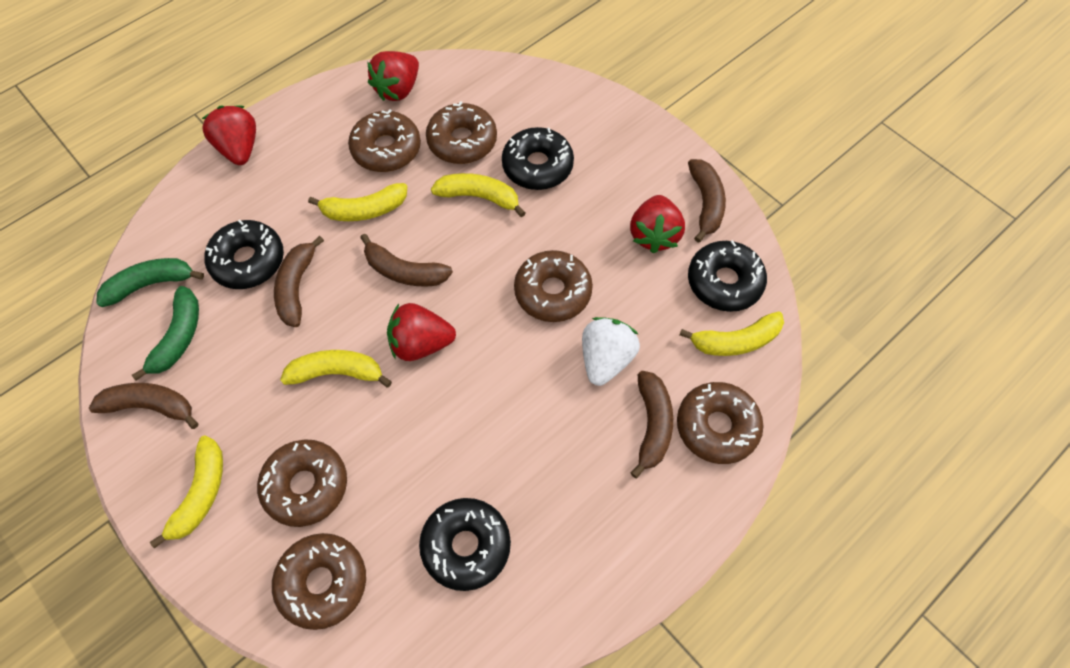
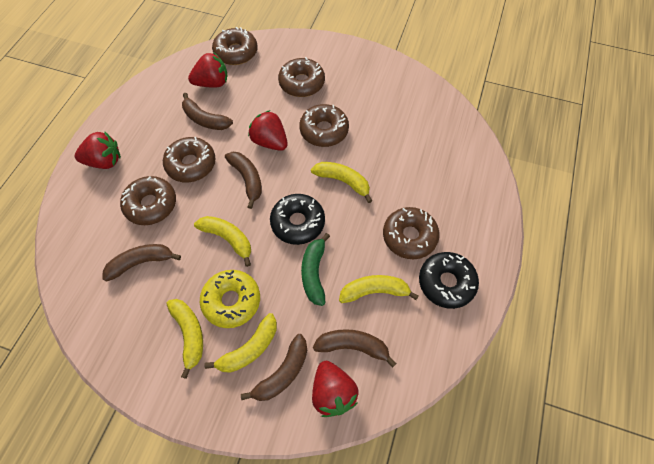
black donut: [204,220,284,289] [419,498,511,591] [502,127,574,190] [688,240,767,312] = 4 -> [270,194,325,245] [419,252,479,309] = 2
green banana: [96,258,204,307] [132,286,199,381] = 2 -> [301,233,330,306] = 1
white strawberry: [582,317,640,386] = 1 -> none = 0
yellow donut: none = 0 -> [200,270,260,328] = 1

